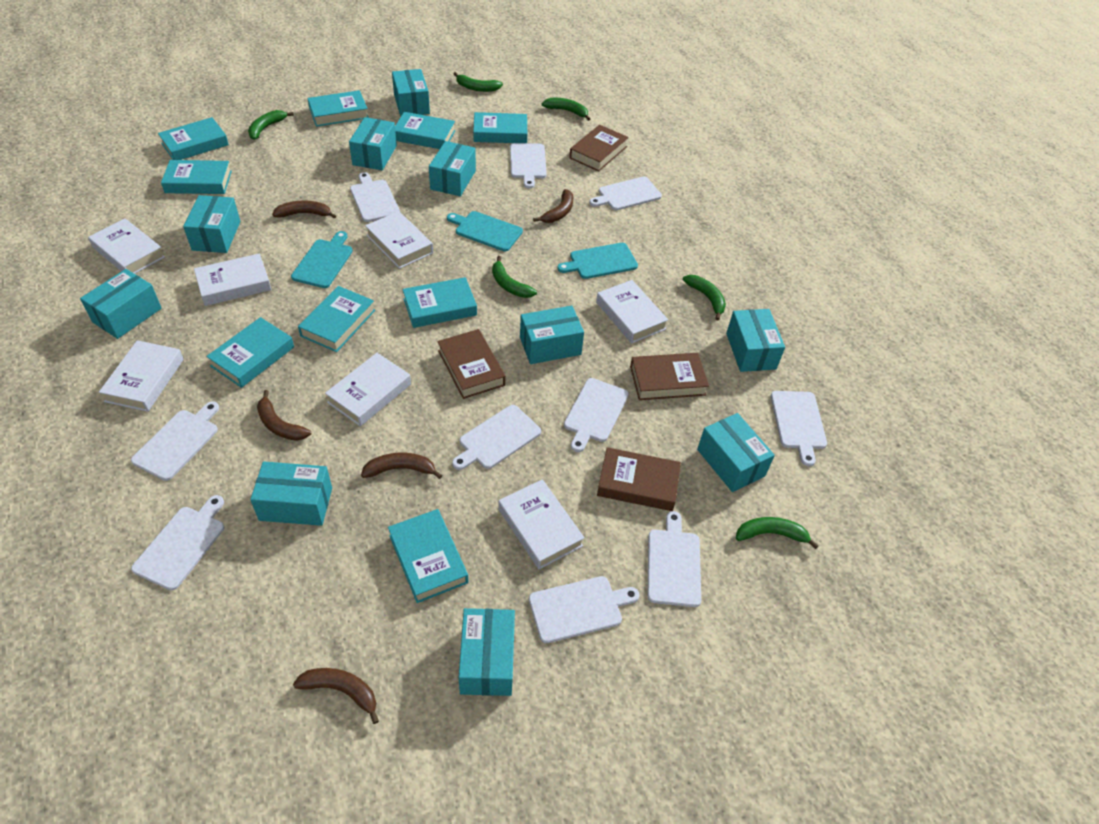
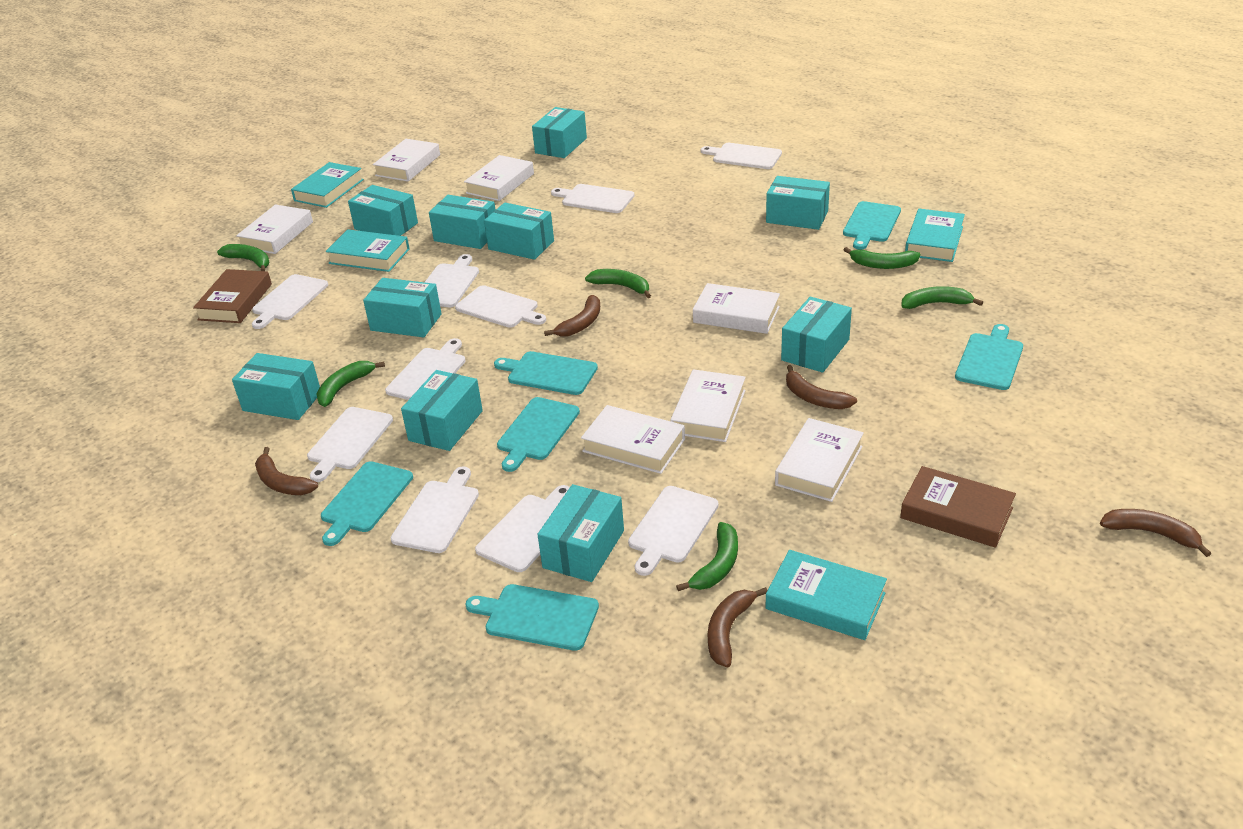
brown book: [437,329,506,399] [569,125,629,172] [597,447,681,511] [630,353,709,400] = 4 -> [193,269,272,323] [900,466,1016,548] = 2
turquoise book: [158,117,229,160] [161,160,232,194] [206,317,294,388] [298,286,375,352] [308,90,369,127] [388,509,468,603] [395,112,455,149] [402,277,477,328] [473,112,527,143] = 9 -> [291,162,364,208] [326,229,409,272] [766,550,887,640] [905,209,965,262] = 4
turquoise cutting board: [291,231,353,288] [447,211,523,251] [557,243,638,279] = 3 -> [321,461,413,546] [465,584,599,651] [494,351,598,395] [497,397,580,472] [843,201,901,250] [955,324,1023,390] = 6

